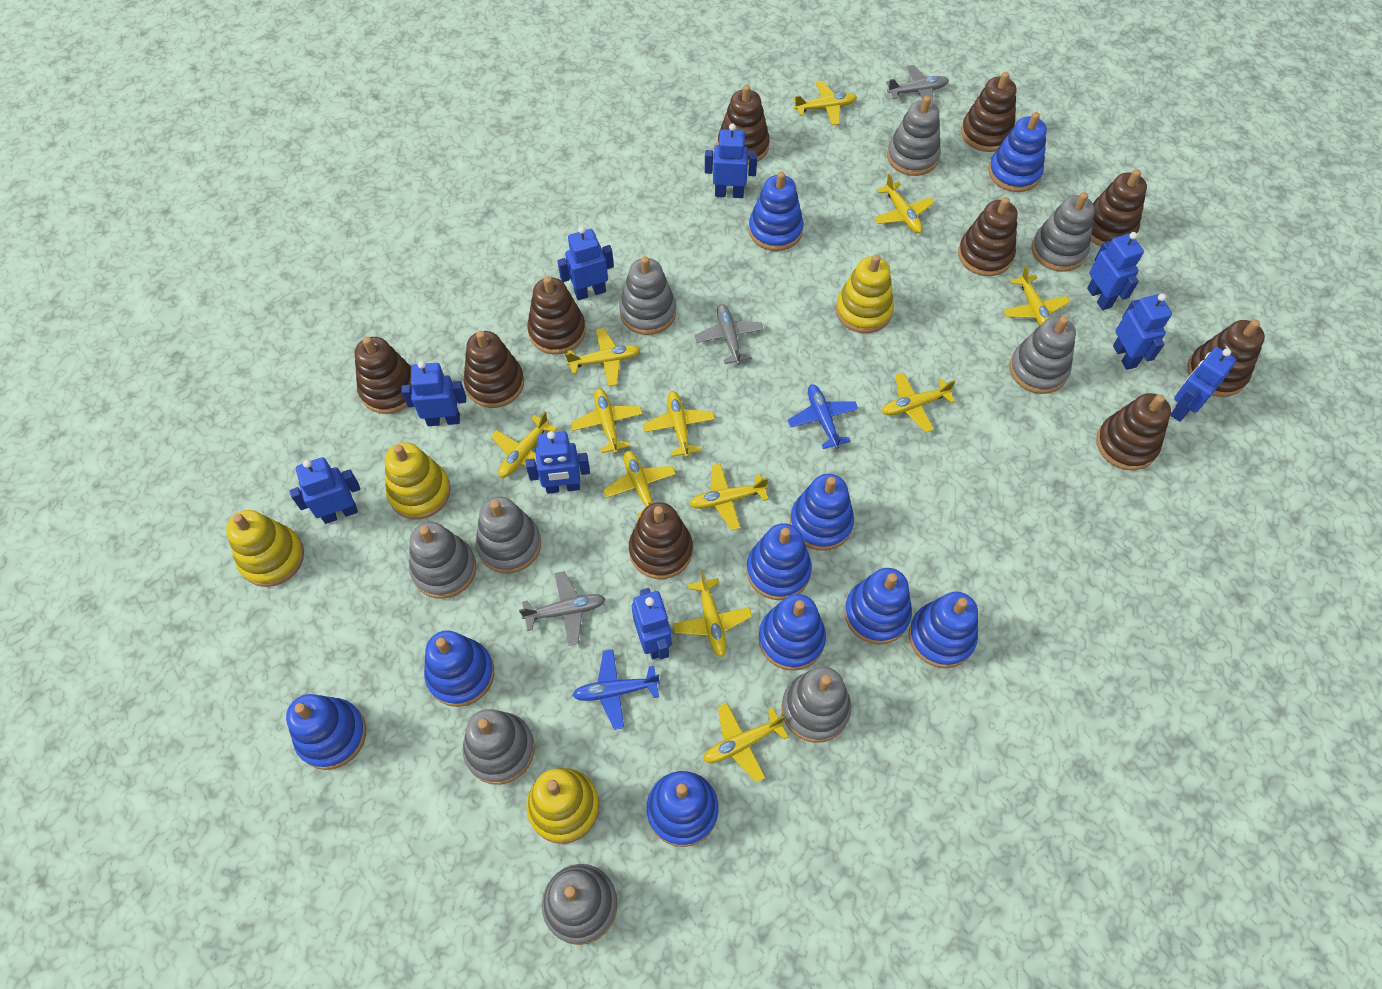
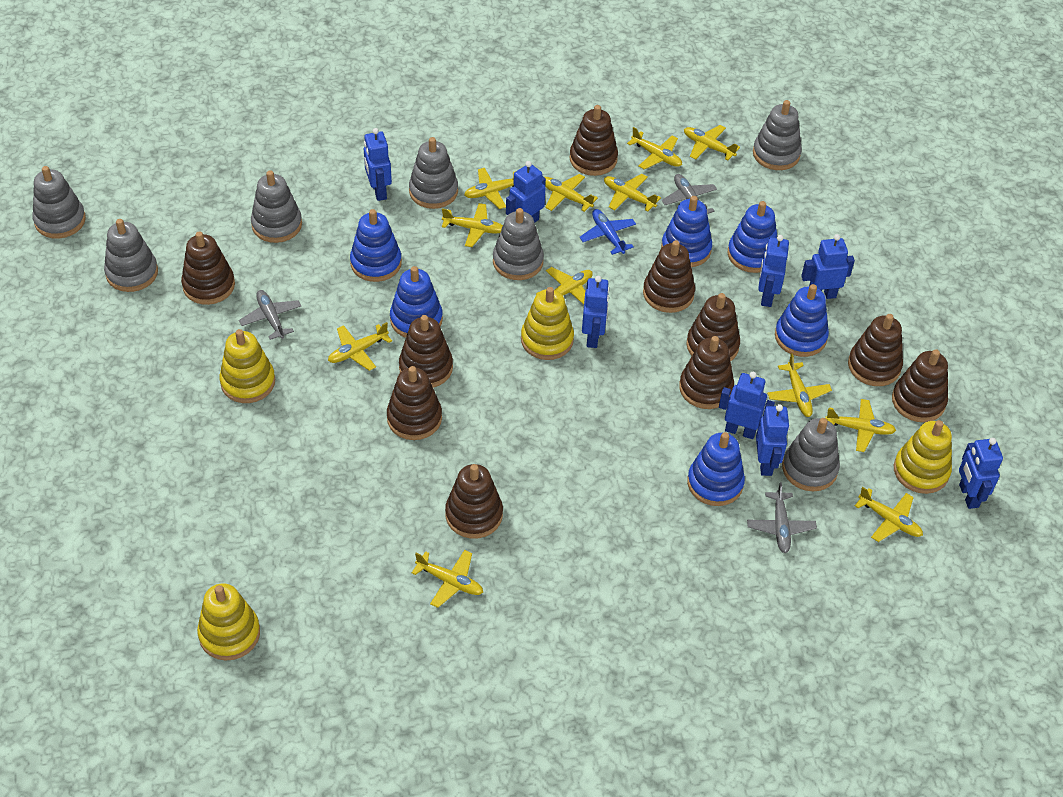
blue plane: [573,649,660,730] [788,384,858,449] = 2 -> [580,209,636,255] = 1
blue robot: [290,457,360,524] [401,361,466,426] [526,431,590,494] [557,226,614,300] [632,588,672,659] [705,124,758,198] [1087,232,1144,310] [1113,293,1172,370] [1170,347,1237,422] = 9 -> [364,128,392,201] [506,161,546,223] [582,276,609,348] [719,372,775,439] [756,404,790,476] [758,235,789,307] [801,234,855,299] [959,438,1003,509] = 8
blue stacking toy: [286,694,366,770] [424,630,494,707] [646,771,718,847] [746,523,812,600] [749,171,803,251] [758,594,826,671] [790,474,854,551] [844,568,912,645] [909,592,978,668] [989,112,1047,192] = 10 -> [350,209,402,282] [390,266,443,338] [661,196,712,267] [687,432,745,506] [728,201,777,273] [775,284,829,357] = 6
grey stacking toy: [409,522,477,599] [463,709,535,785] [476,496,541,573] [542,864,618,945] [619,256,676,335] [781,667,851,743] [887,96,941,176] [1010,316,1076,394] [1031,192,1095,272] = 9 -> [32,166,86,239] [104,219,158,292] [251,170,302,243] [409,137,458,209] [493,208,544,280] [753,100,802,170] [782,418,840,491] = 7

